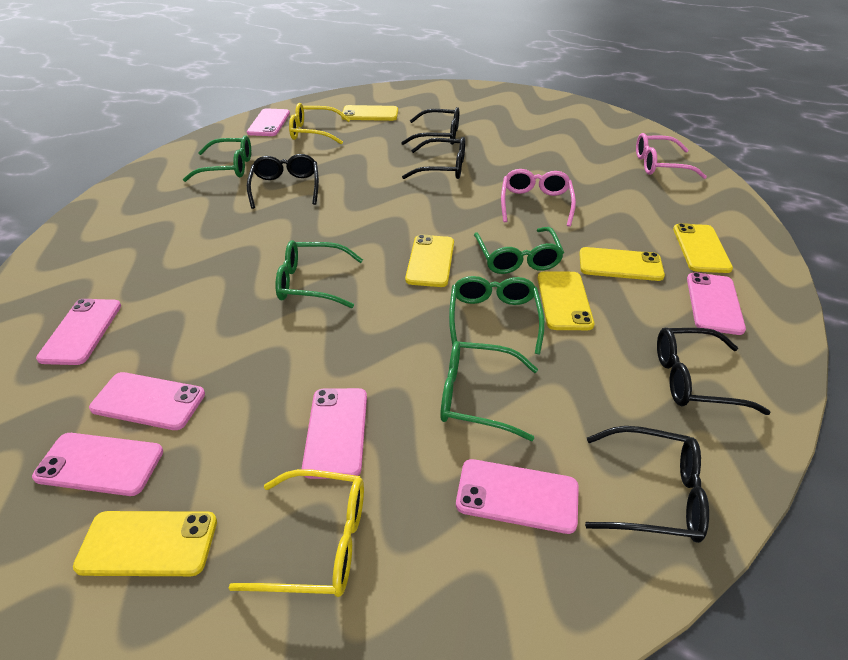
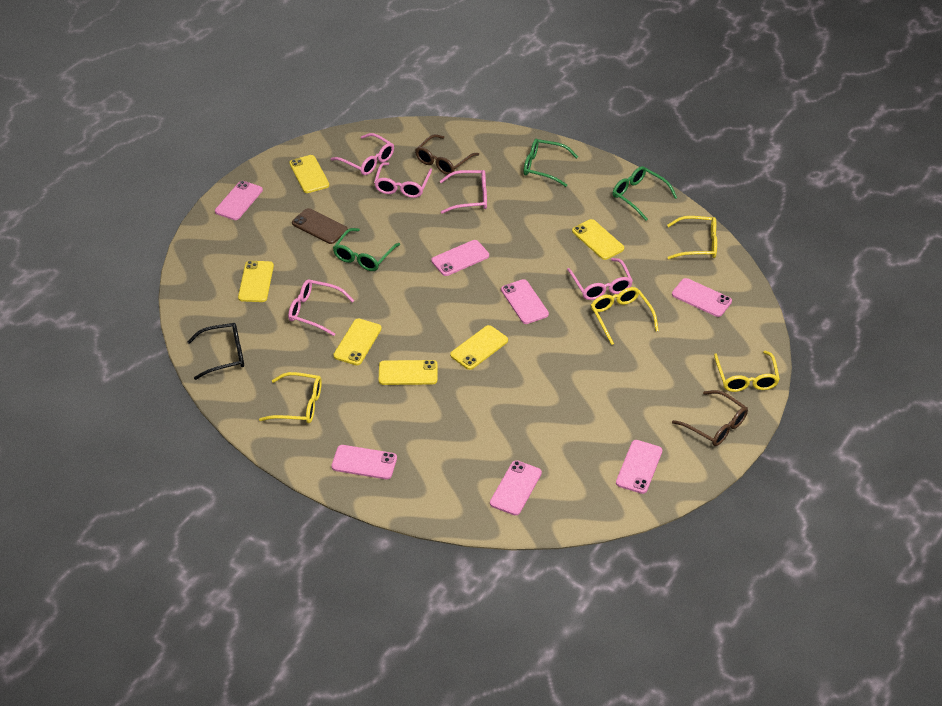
black glasses: [247,154,319,209] [401,107,459,145] [402,137,465,179] [585,426,709,543] [657,328,771,415] = 5 -> [187,323,244,380] = 1
brown glasses: none = 0 -> [415,134,479,175] [672,390,748,446] = 2
brown phone: none = 0 -> [292,208,347,244] = 1
green glasses: [183,135,251,182] [275,240,363,308] [440,341,538,441] [449,276,545,354] [474,227,564,274] = 5 -> [333,228,400,271] [523,139,578,187] [613,166,677,221] = 3
pink glasses: [501,169,576,227] [636,133,707,179] = 2 -> [288,279,354,336] [331,133,394,175] [374,162,432,198] [440,170,487,214] [567,258,633,300] = 5
yellow glasses: [228,469,364,597] [289,103,350,145] = 2 -> [259,372,322,424] [591,287,659,345] [667,216,717,259] [714,351,780,392] = 4

